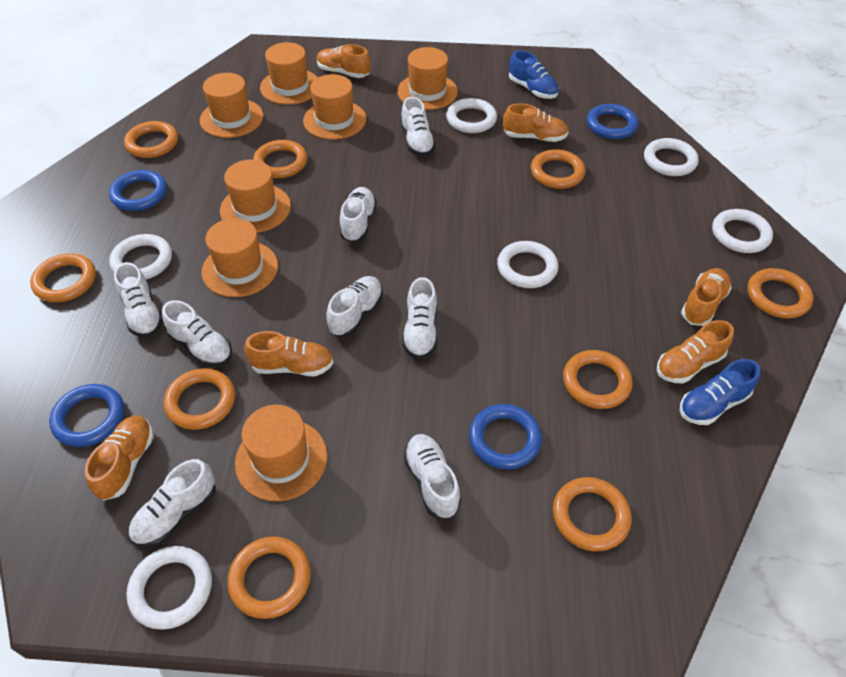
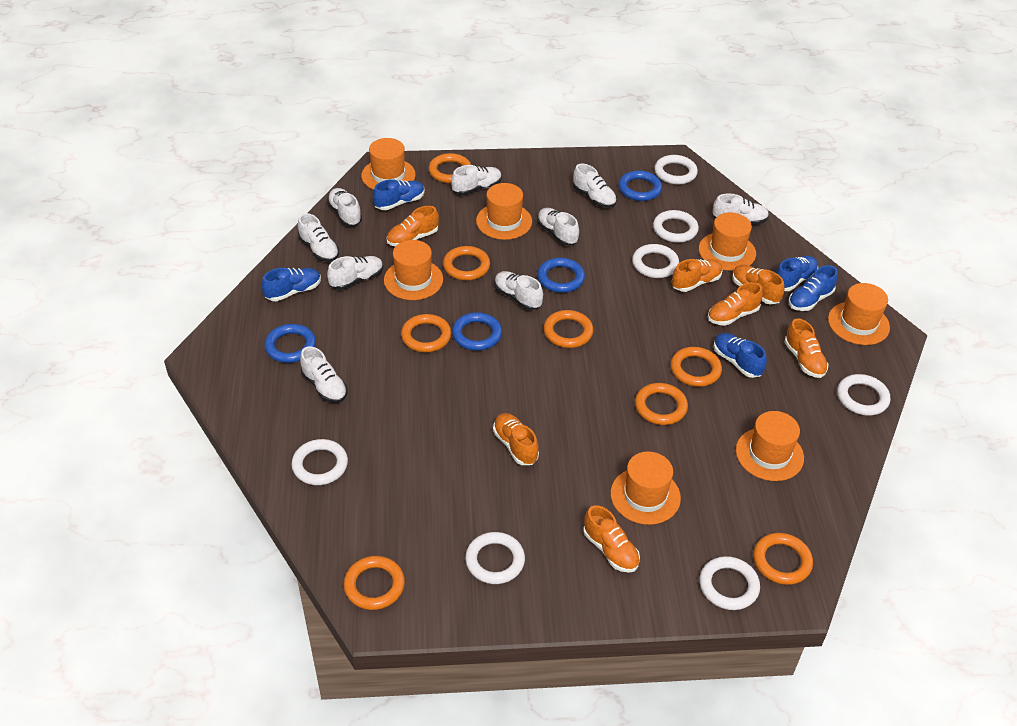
blue shoe: [509,50,559,99] [680,359,760,425] = 2 -> [261,268,321,301] [373,179,425,210] [714,333,767,378] [776,256,818,291] [789,265,838,311] = 5
orange ring: [30,253,96,302] [124,121,178,158] [164,368,235,430] [227,537,311,619] [253,140,307,178] [531,149,585,189] [553,477,631,551] [563,350,633,409] [747,268,813,318] = 9 -> [344,556,405,610] [401,314,451,352] [429,153,471,183] [443,246,490,280] [544,310,593,348] [635,383,688,425] [671,347,722,387] [753,533,813,585] = 8
orange shoe: [85,415,154,501] [244,331,333,376] [317,44,371,78] [503,103,568,142] [657,320,734,384] [681,268,731,326] = 6 -> [387,206,439,247] [493,413,539,465] [583,505,640,573] [672,259,723,292] [708,282,763,326] [732,265,784,304] [784,318,828,378] = 7
white ring: [109,234,172,280] [126,546,212,630] [446,98,497,133] [497,241,558,288] [644,138,699,176] [712,209,773,253] = 6 -> [292,439,348,485] [465,532,525,584] [632,244,679,278] [653,210,699,243] [654,155,698,185] [699,556,760,610] [837,374,890,416] = 7
white shoe: [114,262,163,337] [128,459,216,547] [162,300,232,367] [327,276,383,337] [340,187,377,243] [401,97,436,156] [402,277,438,359] [403,434,461,519] = 8 -> [298,213,339,262] [300,347,347,403] [327,188,362,226] [327,256,383,290] [451,165,502,195] [494,271,543,310] [537,208,579,246] [573,164,617,208] [712,193,769,224] = 9

